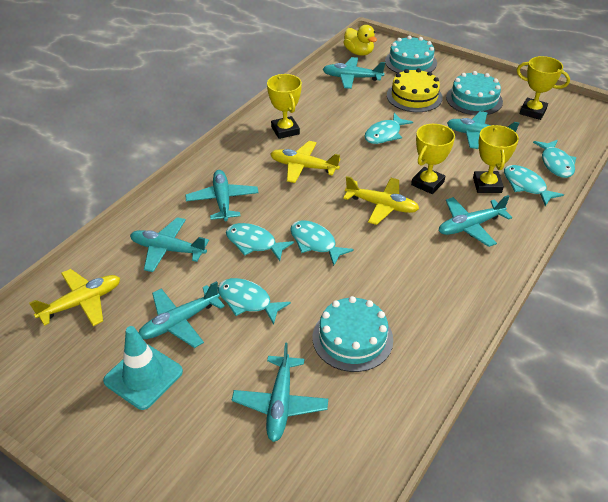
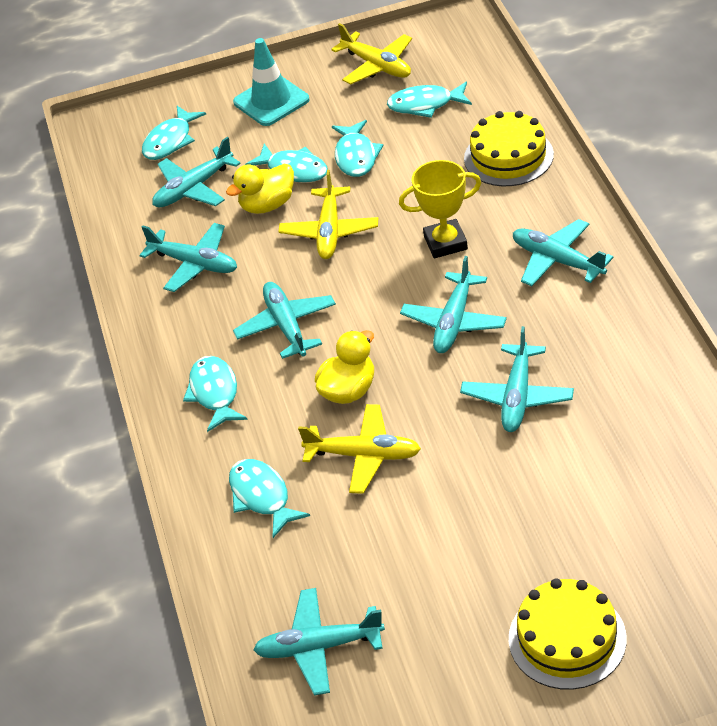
turquoise cake: [313,296,393,372] [385,36,437,73] [446,71,503,115] = 3 -> none = 0
yellow cake: [387,68,443,112] = 1 -> [464,111,554,186] [509,578,627,690] = 2
yellow duck: [343,25,377,56] = 1 -> [226,164,294,214] [315,330,374,404] = 2
yellow trophy: [267,74,302,139] [411,124,455,194] [473,125,519,193] [517,56,570,120] = 4 -> [399,160,481,258] = 1

